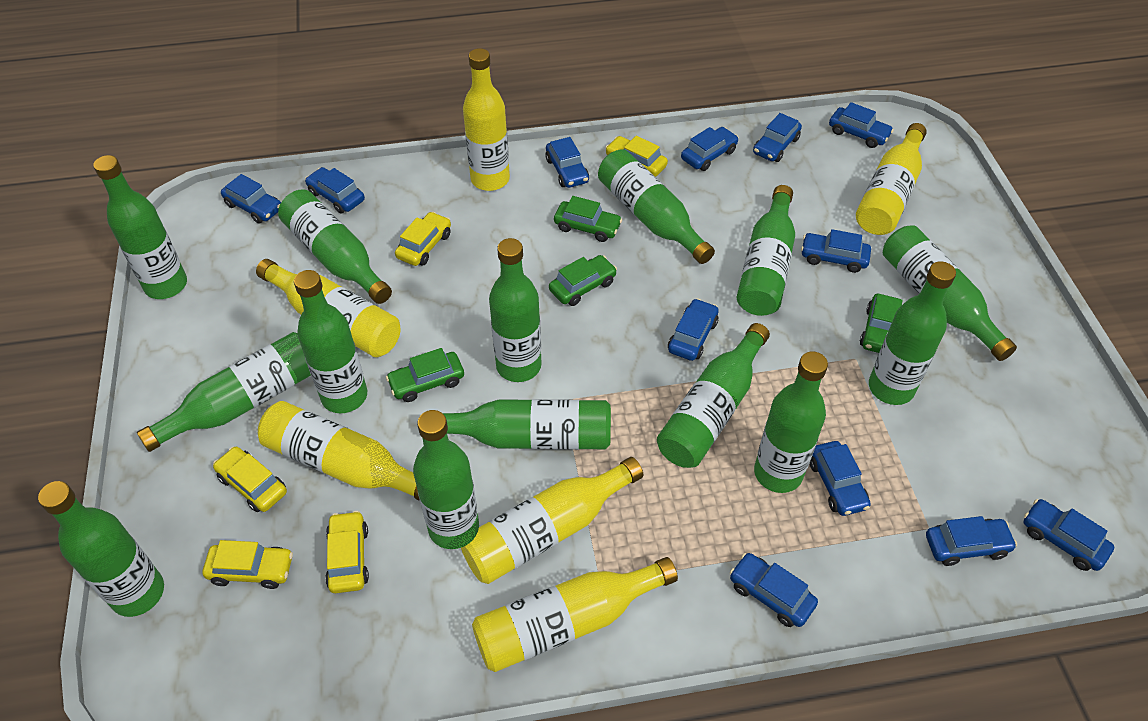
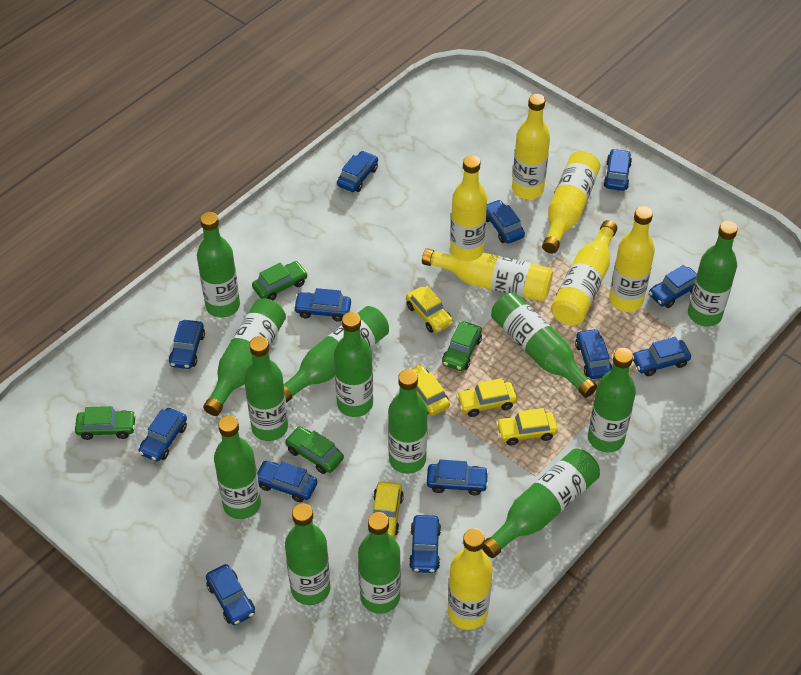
blue car: [221,174,281,224] [305,167,365,214] [546,137,589,188] [668,298,719,361] [681,127,739,171] [730,553,818,627] [753,113,802,162] [801,229,871,273] [809,441,871,516] [829,102,894,148] [926,516,1017,566] [1023,499,1114,571] = 12 -> [138,408,187,462] [169,320,205,369] [206,564,255,625] [257,461,317,502] [294,288,351,322] [337,151,378,192] [409,515,441,573] [427,459,489,496] [486,199,525,244] [575,328,612,379] [603,149,632,191] [633,337,691,376] [649,265,697,308] = 13
green bottle: [38,481,164,617] [93,155,187,299] [137,332,311,452] [278,189,392,304] [294,270,367,413] [413,410,479,549] [443,399,611,450] [489,238,542,382] [598,149,715,264] [657,323,770,468] [737,185,795,316] [754,351,828,493] [869,261,956,405] [883,225,1017,361] = 14 -> [197,212,240,318] [203,299,286,416] [214,415,261,519] [244,336,288,441] [284,306,389,403] [285,503,331,605] [334,312,373,417] [358,512,401,614] [388,369,428,474] [482,449,600,558] [491,293,597,398] [588,348,636,452] [688,221,738,327] = 13
yellow bottle: [256,259,400,357] [258,401,420,501] [460,457,643,584] [463,48,510,191] [472,557,678,672] [856,123,927,235] = 6 -> [422,249,553,301] [448,528,493,630] [450,155,487,255] [512,94,550,199] [542,151,600,254] [551,220,617,325] [609,206,655,312] = 7

